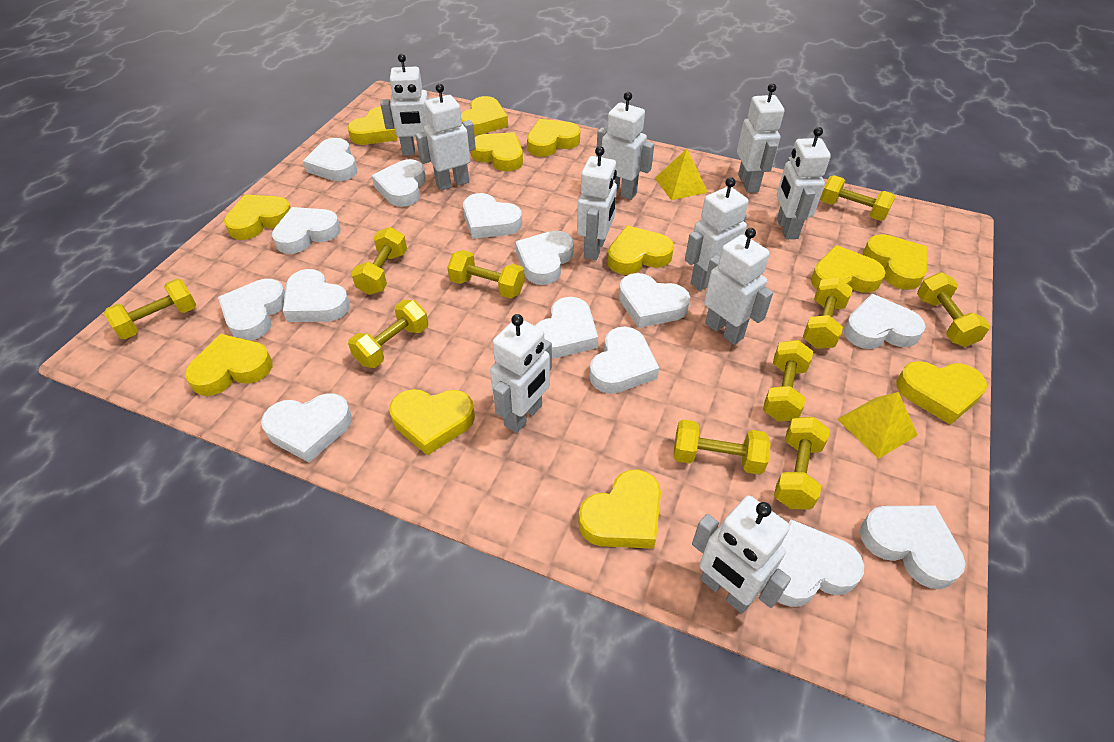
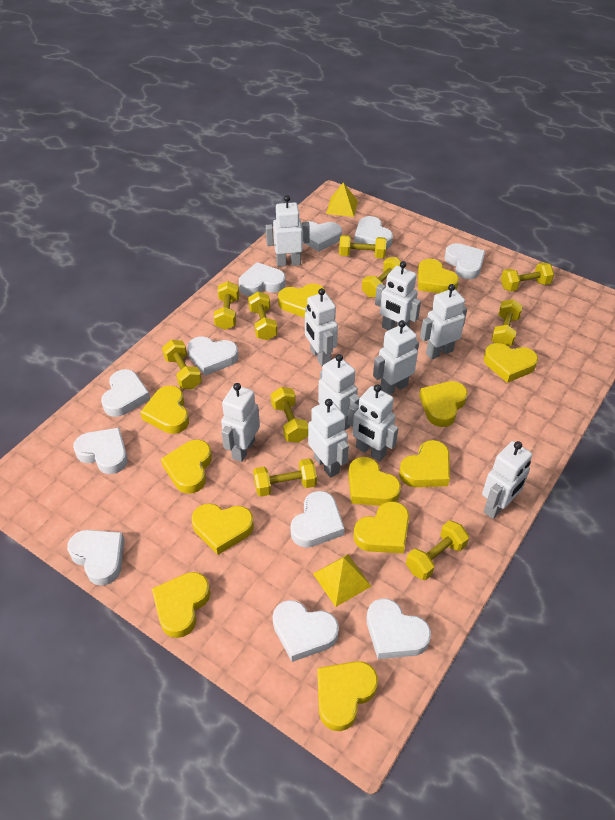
white heart: [218,279,285,341] [261,393,352,462] [272,207,341,254] [283,269,350,322] [303,138,357,181] [372,159,426,207] [463,193,522,239] [515,230,574,285] [535,297,598,358] [589,327,659,394] [619,273,690,328] [777,519,864,607] [844,294,926,349] [860,506,966,589] = 14 -> [67,530,125,586] [73,428,128,474] [101,369,150,417] [187,337,238,376] [239,262,286,296] [273,600,339,662] [290,491,345,548] [301,221,342,252] [354,216,393,249] [367,598,431,659] [444,243,485,279] = 11

